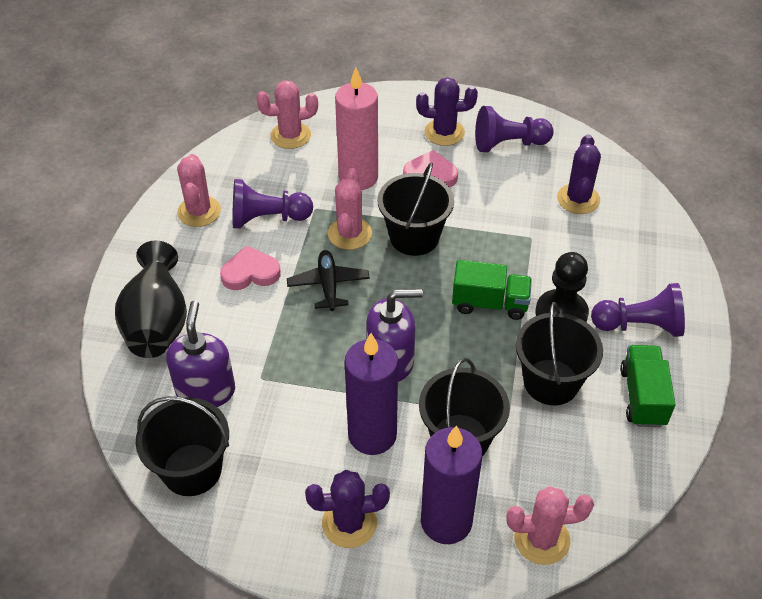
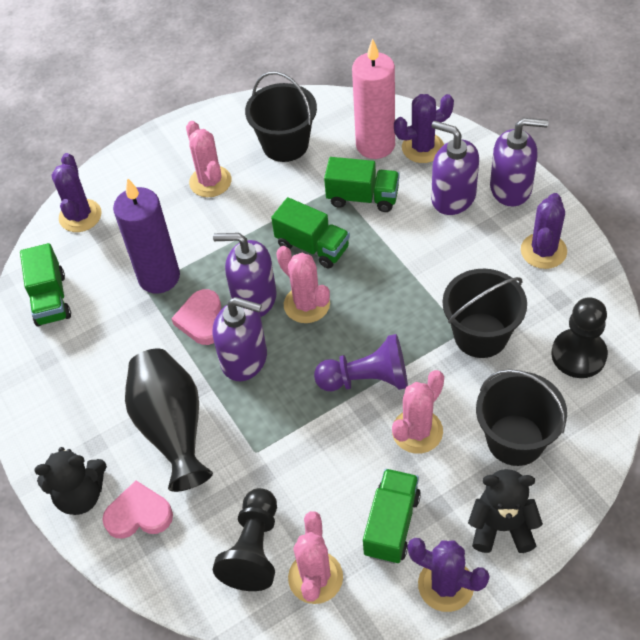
black bucket: [136,396,229,496] [377,163,454,256] [419,358,510,456] [516,302,603,405] = 4 -> [245,71,317,162] [442,269,527,358] [476,369,567,466] = 3
black pawn: [535,252,589,322] = 1 -> [213,488,277,591] [551,297,608,378] = 2
black plane: [287,250,370,311] = 1 -> none = 0
black teddy bear: none = 0 -> [34,447,107,515] [468,469,543,553] = 2
green truck: [452,260,532,320] [620,345,675,427] = 2 -> [20,243,71,327] [271,197,350,268] [324,157,400,212] [363,469,421,564] = 4
purple cactus: [305,470,390,548] [416,77,478,146] [557,134,601,214] = 3 -> [52,153,102,232] [394,94,454,163] [408,538,490,612] [521,193,567,269] = 4
purple candle: [344,333,398,455] [421,425,482,544] = 2 -> [113,179,180,294] = 1
purple pawn: [232,179,313,228] [475,106,554,152] [591,283,685,337] = 3 -> [314,334,408,391] = 1
purple soap dispenser: [166,301,235,407] [366,289,423,382] = 2 -> [212,297,267,381] [213,233,277,317] [431,121,479,215] [490,118,548,206] = 4

